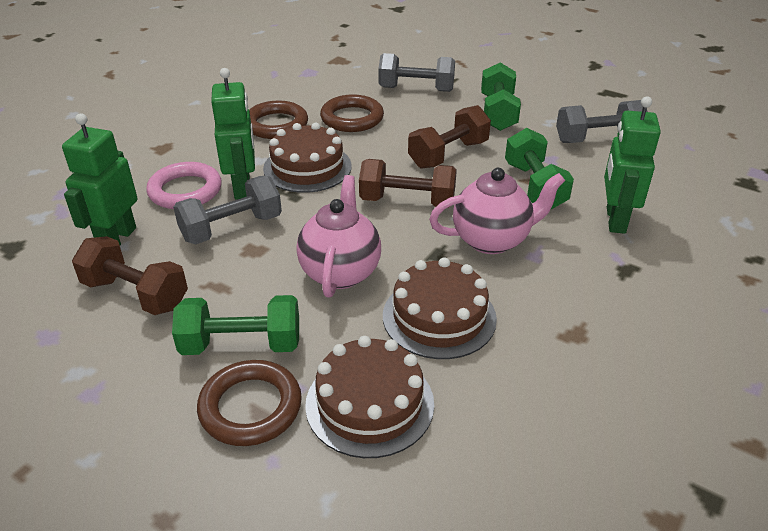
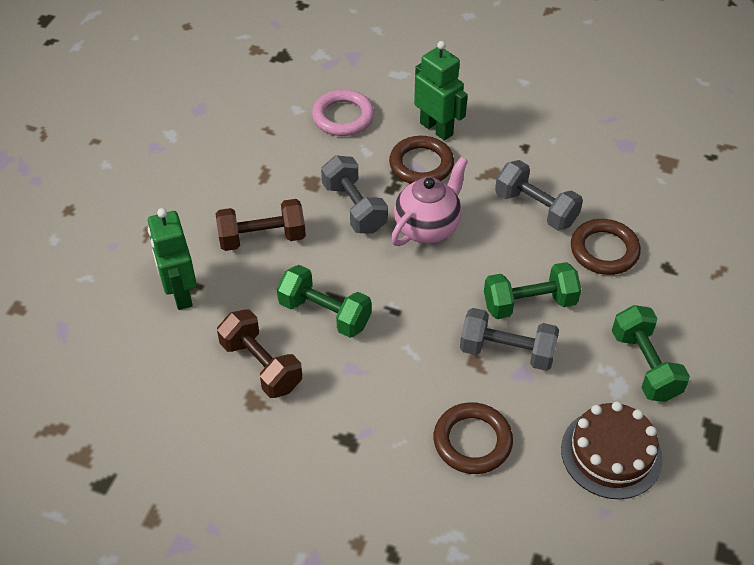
brown cake: [263,123,352,193] [305,336,434,458] [383,257,497,359] = 3 -> [561,401,663,499] = 1
brown dumbbell: [72,236,188,315] [359,159,457,208] [408,105,491,169] = 3 -> [216,199,306,251] [217,309,302,398] = 2
green robot: [62,113,137,245] [211,68,255,200] [604,96,661,234] = 3 -> [148,208,197,310] [414,41,468,141] = 2
pink teapot: [296,175,381,298] [429,168,565,254] = 2 -> [391,157,468,246] = 1

